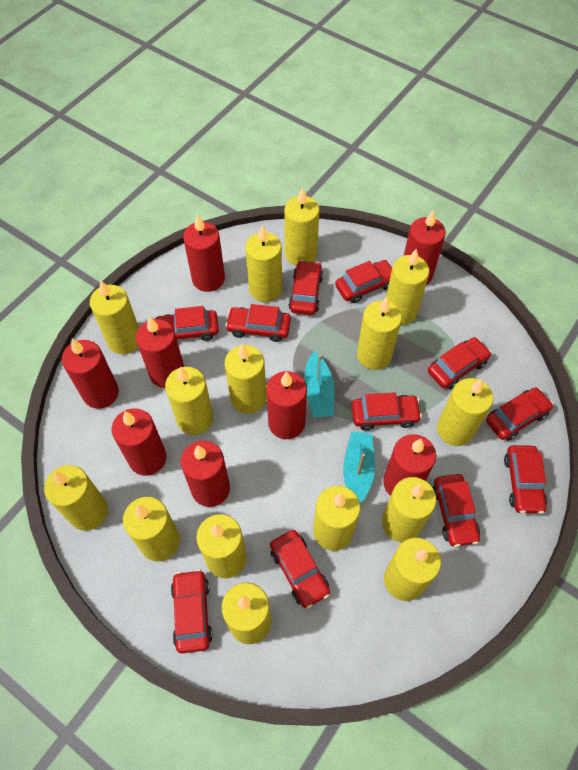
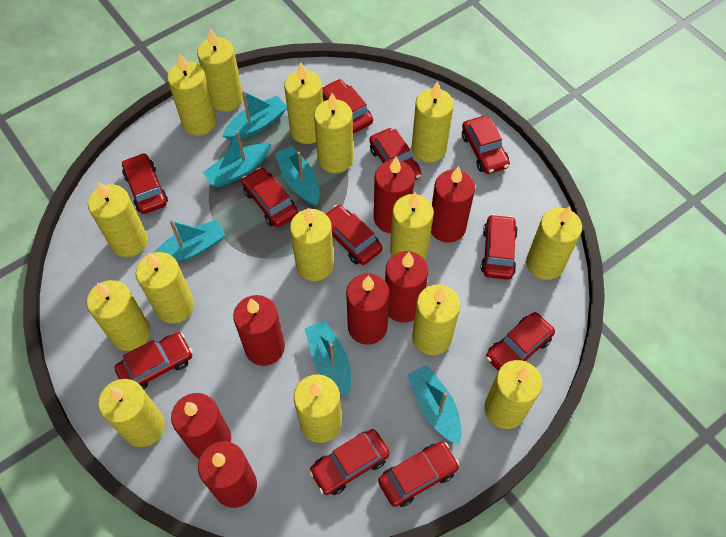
red candle: [62,339,119,409] [112,408,167,476] [136,317,184,388] [181,440,230,507] [183,214,225,292] [266,371,307,439] [383,434,436,496] [404,209,446,285] = 8 -> [171,393,231,459] [198,441,257,508] [233,295,285,366] [346,273,390,345] [374,157,415,233] [385,251,428,323] [431,166,475,243] = 7
turquoise boat: [304,351,334,418] [343,431,375,504] = 2 -> [154,220,226,263] [203,131,271,187] [223,91,287,141] [275,146,320,206] [305,320,351,397] [407,365,462,445] = 6

